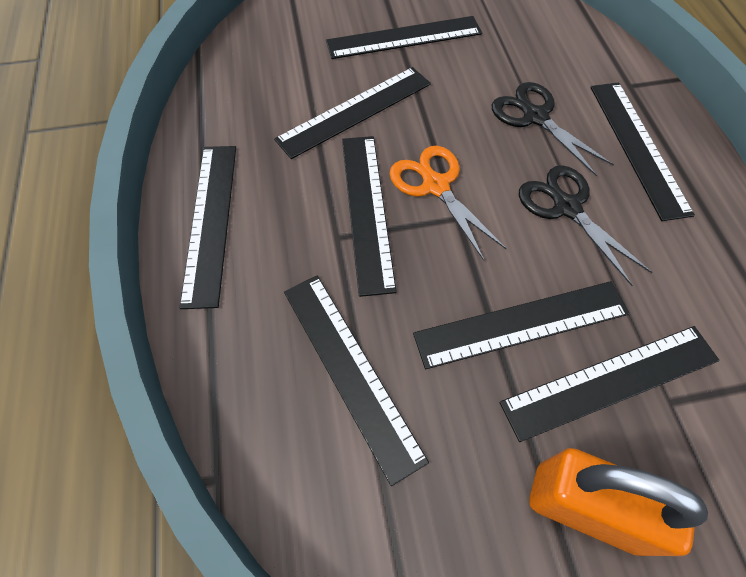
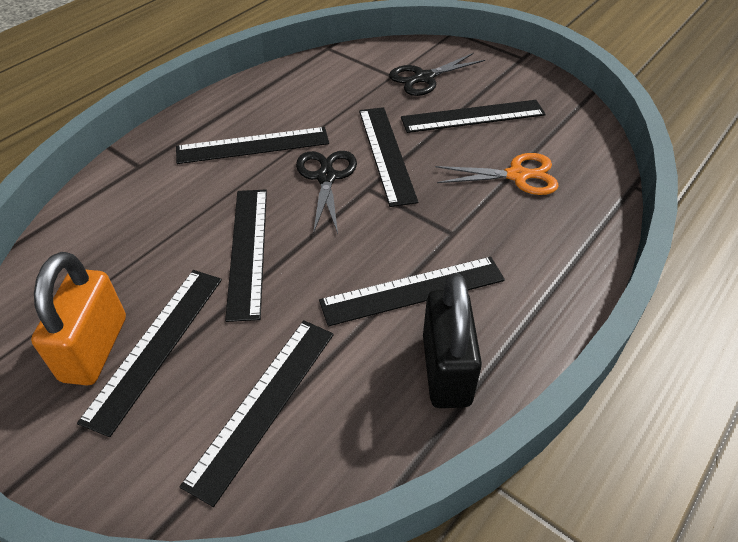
black padlock: none = 0 -> [423,273,482,408] = 1
black ruler: [180,146,236,309] [274,67,431,159] [284,275,429,486] [326,16,482,59] [342,136,397,297] [413,281,630,369] [499,326,720,442] [590,82,695,221] = 8 -> [77,270,222,437] [176,127,329,164] [180,320,334,507] [225,190,267,322] [319,257,505,326] [359,107,418,207] [401,100,546,133] = 7

